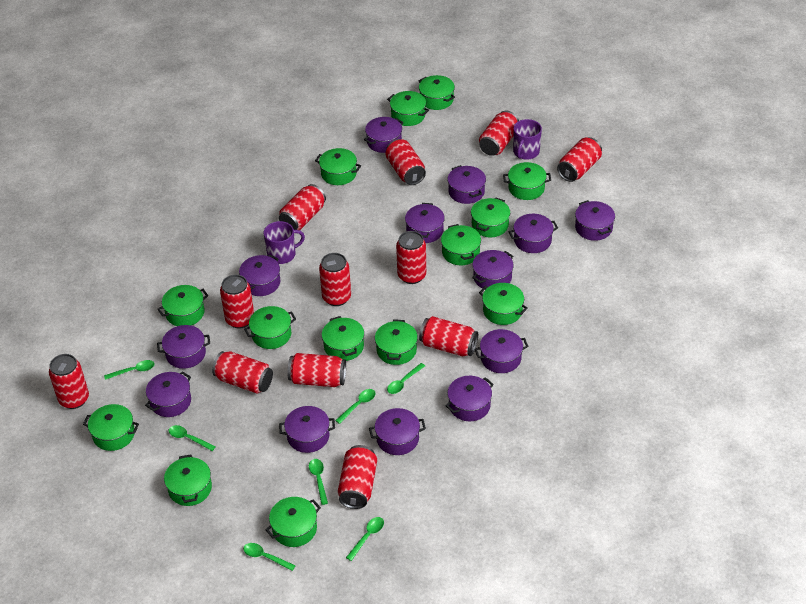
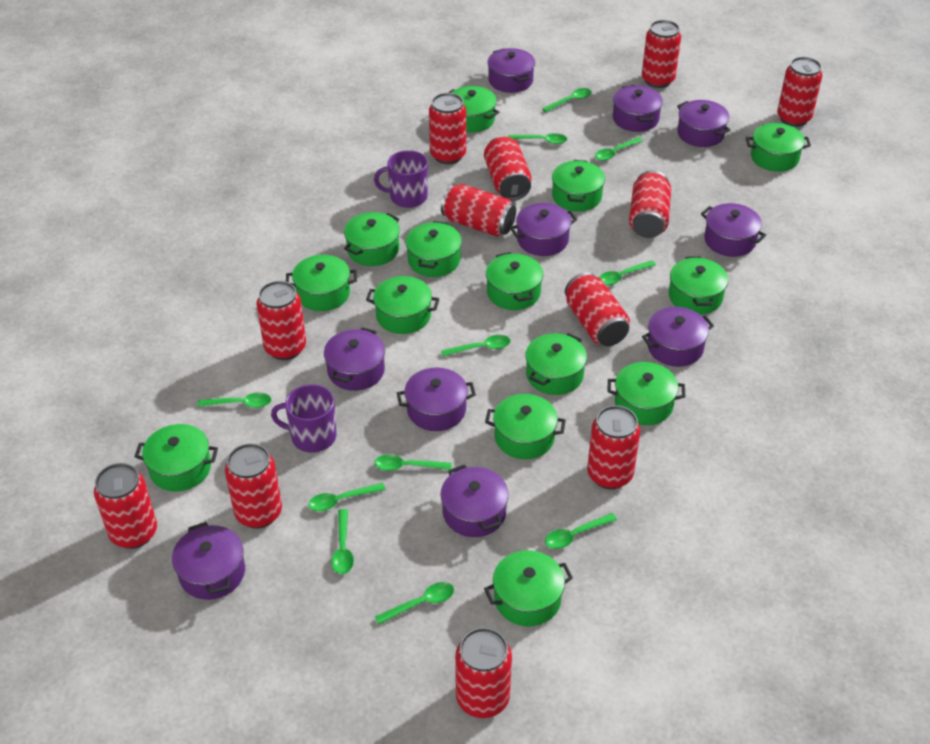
green spoon: [104,360,155,380] [169,425,216,451] [243,543,296,571] [309,459,328,505] [335,389,376,424] [346,517,384,561] [387,363,425,394] = 7 -> [198,392,271,408] [308,483,386,511] [331,509,354,574] [374,454,452,471] [375,582,454,625] [441,335,511,356] [508,133,567,144] [542,88,591,112] [545,513,617,549] [595,137,643,161] [599,260,656,285] = 11
purple pot: [145,371,191,417] [157,325,210,369] [239,255,280,296] [279,406,335,453] [364,117,403,153] [369,408,426,455] [405,203,445,243] [446,376,494,421] [448,165,486,204] [472,250,514,290] [474,329,529,373] [508,214,558,253] [575,200,615,241] = 13 -> [172,522,245,600] [324,327,385,391] [397,367,476,431] [440,464,509,537] [487,48,535,93] [510,203,577,256] [613,85,663,132] [642,307,714,367] [677,100,730,147] [701,203,766,257] = 10

